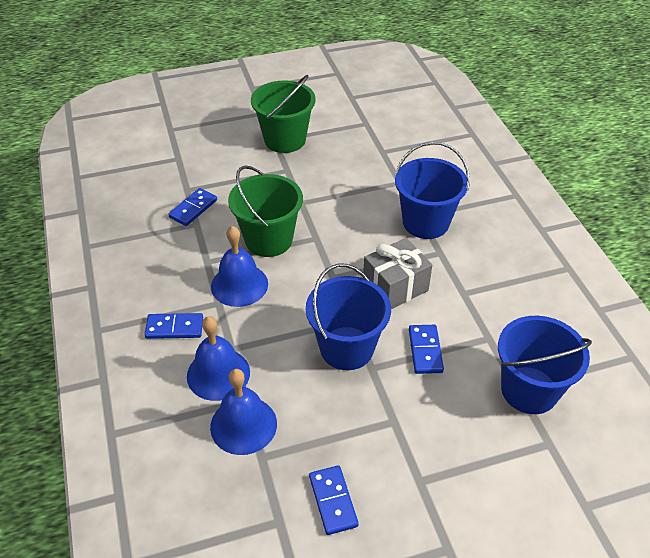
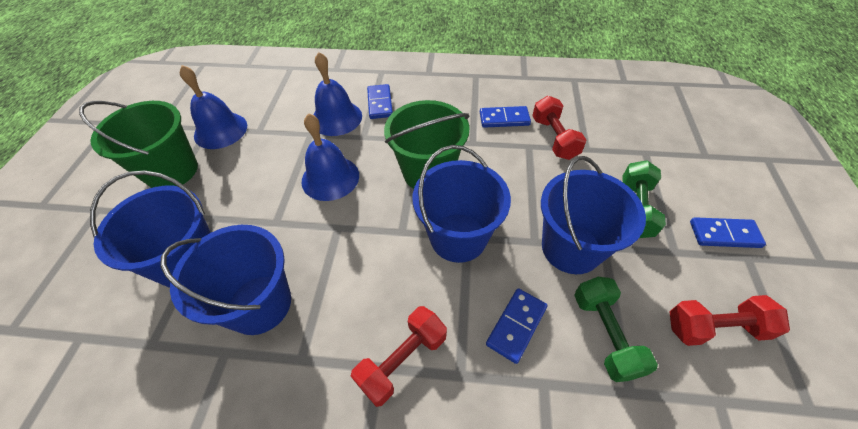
blue bucket: [306,264,391,370] [395,142,470,239] [498,316,592,414] = 3 -> [90,171,211,288] [160,225,291,335] [412,145,511,263] [541,156,646,274] = 4
green dumbbell: none = 0 -> [574,277,658,382] [623,160,666,238] = 2
grey gift: [363,238,432,309] = 1 -> none = 0
red dumbbell: none = 0 -> [351,306,447,407] [532,96,586,160] [669,295,790,346] = 3

